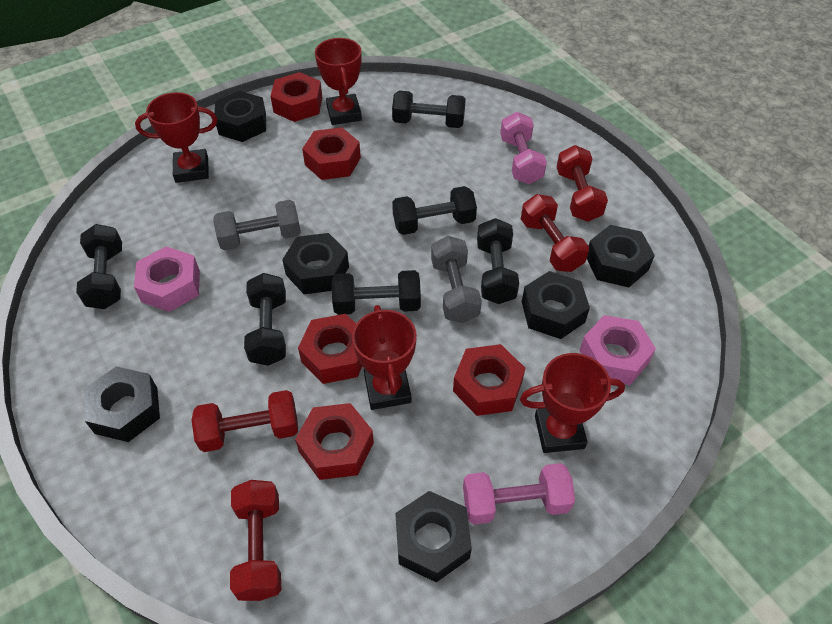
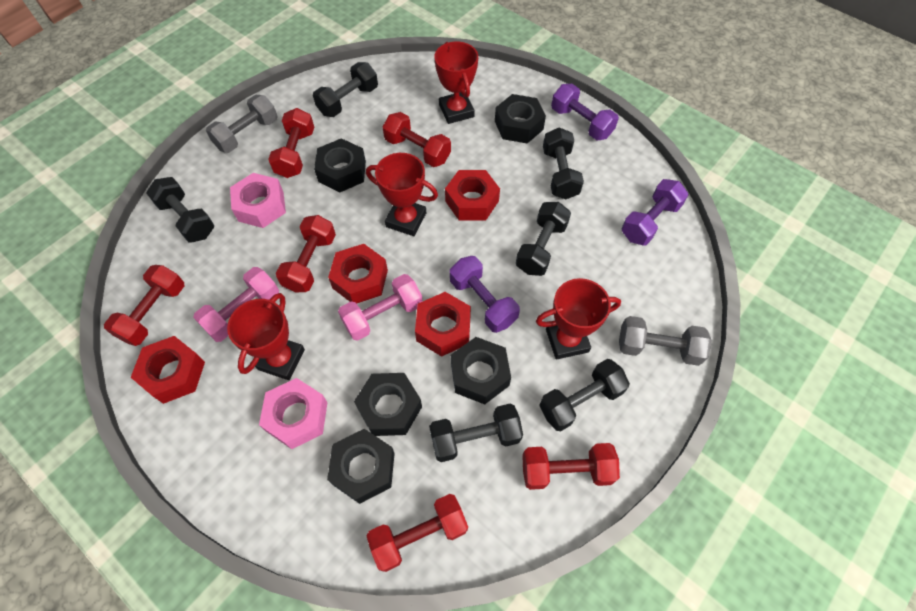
black nut: [84,366,160,442] [215,91,266,142] [282,233,349,294] [395,491,472,582] [522,271,590,339] [587,225,655,287] = 6 -> [314,138,366,192] [327,429,395,504] [354,373,422,436] [451,337,511,404] [495,94,546,144] = 5
purple dumbbell: none = 0 -> [450,256,520,333] [551,84,619,140] [621,179,688,245] = 3
red dumbbell: [191,390,298,452] [230,480,281,601] [521,194,589,272] [557,145,608,222] = 4 -> [104,265,184,346] [268,108,314,178] [276,215,336,293] [366,494,468,572] [383,112,451,167] [522,443,620,490] = 6
red nut: [270,72,322,122] [295,403,374,480] [298,314,362,384] [302,127,361,180] [453,344,525,416] = 5 -> [131,336,205,404] [328,244,388,304] [415,292,471,357] [445,170,500,220] = 4

